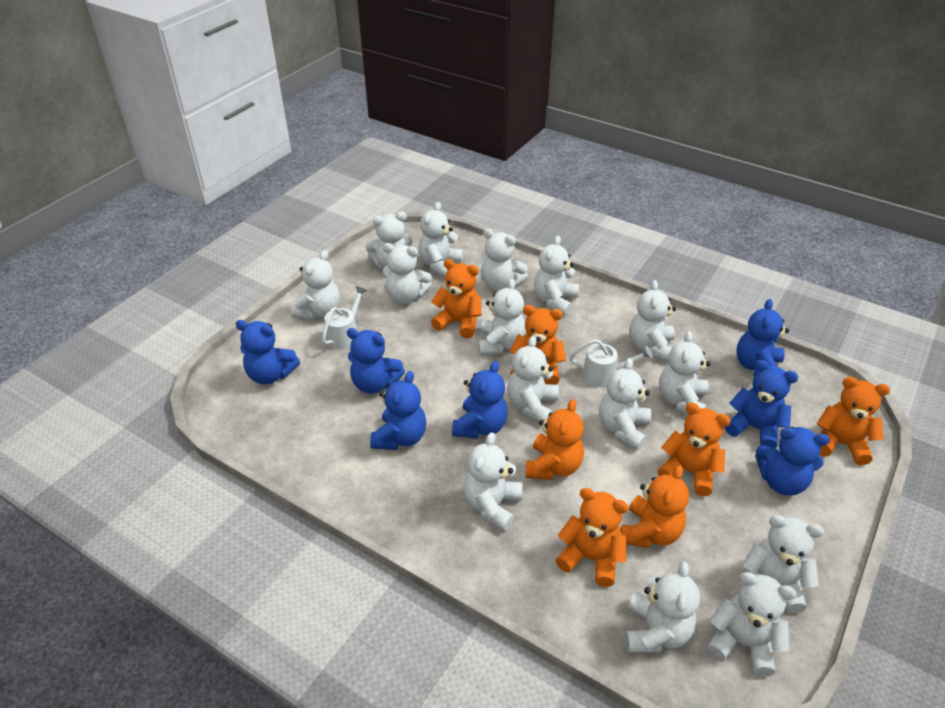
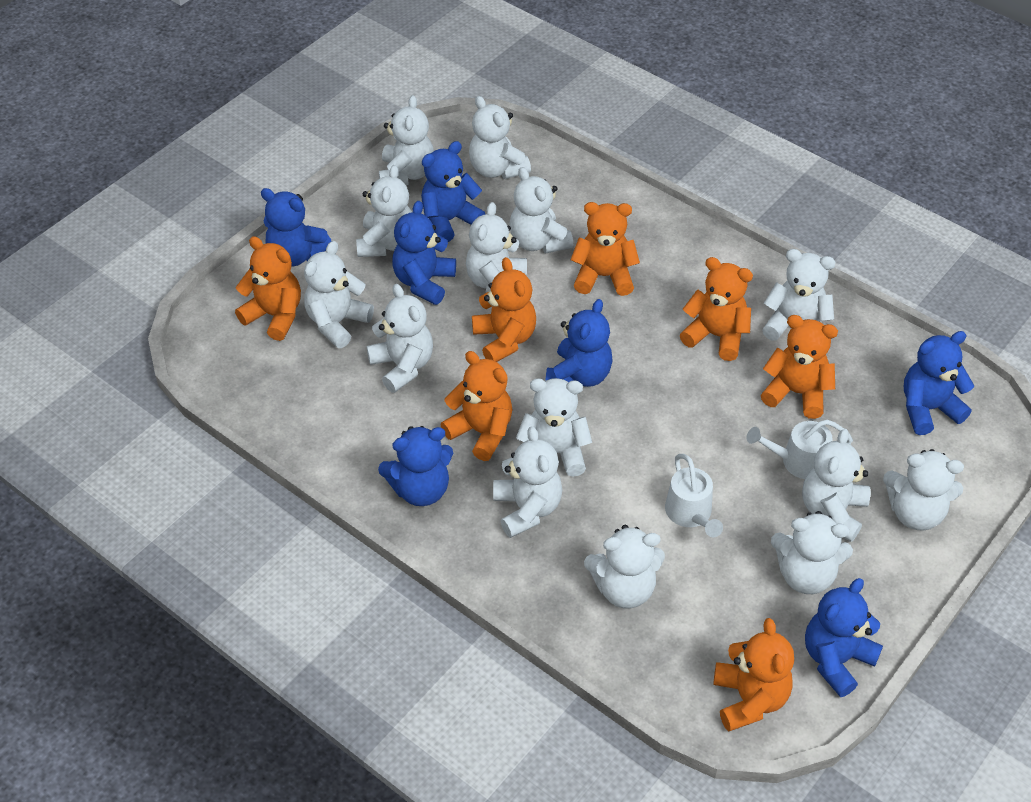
white teddy bear: [291,250,340,320] [365,212,413,269] [382,243,432,304] [418,202,463,277] [463,432,522,531] [478,279,526,355] [481,229,528,291] [507,336,559,422] [534,236,579,315] [599,358,652,450] [625,561,700,653] [629,280,676,361] [659,331,710,415] [707,572,797,677] [742,515,824,613] = 15 -> [304,241,374,348] [356,165,412,257] [367,284,433,393] [379,95,434,185] [466,202,527,293] [469,96,531,179] [493,426,562,538] [509,167,573,253] [516,378,592,477] [584,525,665,608] [762,249,835,341] [771,511,853,594] [802,429,870,542] [883,449,964,531] = 14

